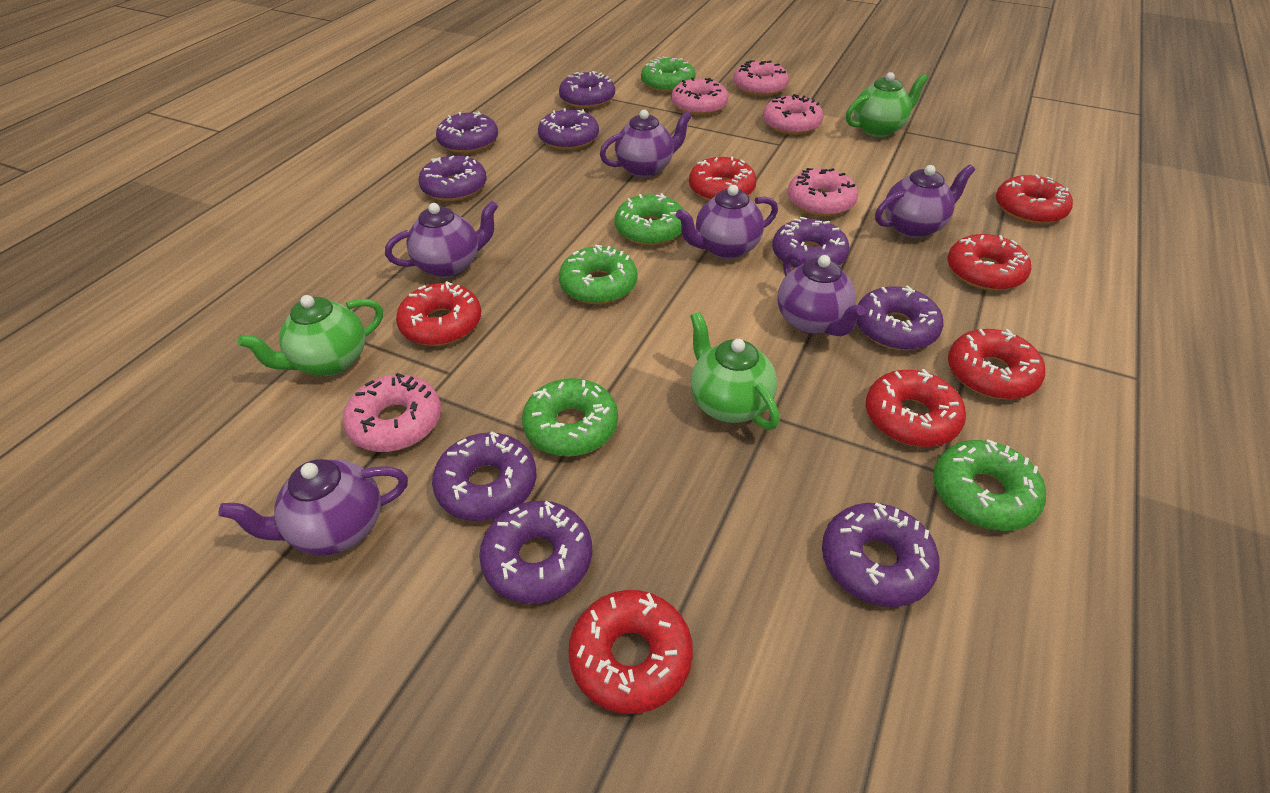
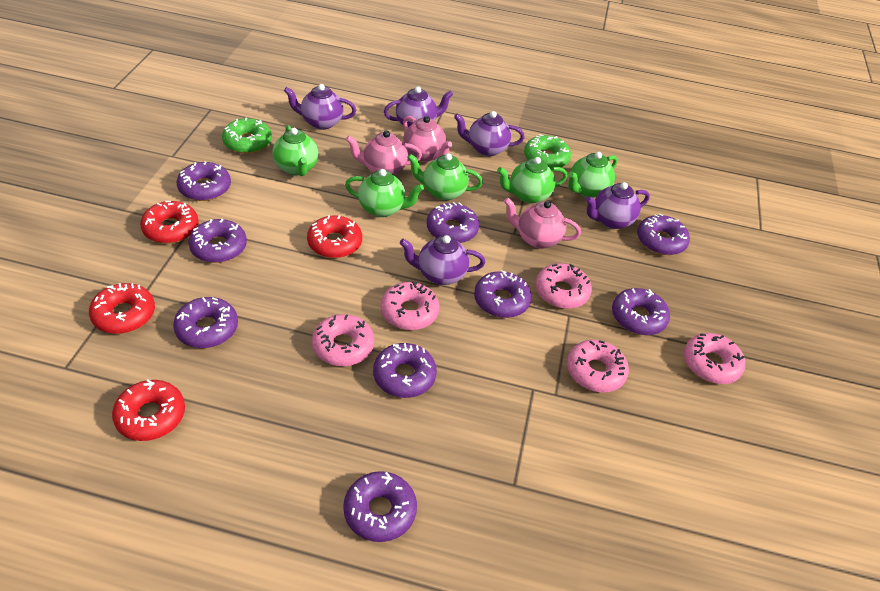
green donut: [522,378,618,457] [559,245,637,304] [614,193,684,245] [641,57,696,93] [933,439,1046,531] = 5 -> [222,118,272,154] [524,134,571,170] = 2
green teapot: [238,295,383,376] [690,312,779,430] [846,72,928,137] = 3 -> [272,125,318,176] [345,169,424,217] [407,153,483,201] [497,157,568,204] [568,152,618,198] = 5
pink teapot: none = 0 -> [346,130,422,175] [403,116,452,162] [504,198,581,249] = 3
purple teapot: [218,459,408,555] [385,201,498,278] [600,110,692,177] [676,185,778,259] [778,252,865,336] [875,164,975,238] = 6 -> [284,84,356,130] [384,86,453,127] [400,235,485,285] [454,111,525,156] [586,182,650,229] = 5
red donut: [396,281,481,346] [568,590,693,714] [689,157,757,201] [866,369,966,447] [948,234,1031,291] [948,329,1045,399] [996,174,1073,224] = 7 -> [89,283,155,334] [112,379,185,441] [140,201,199,243] [307,215,362,258] = 4

